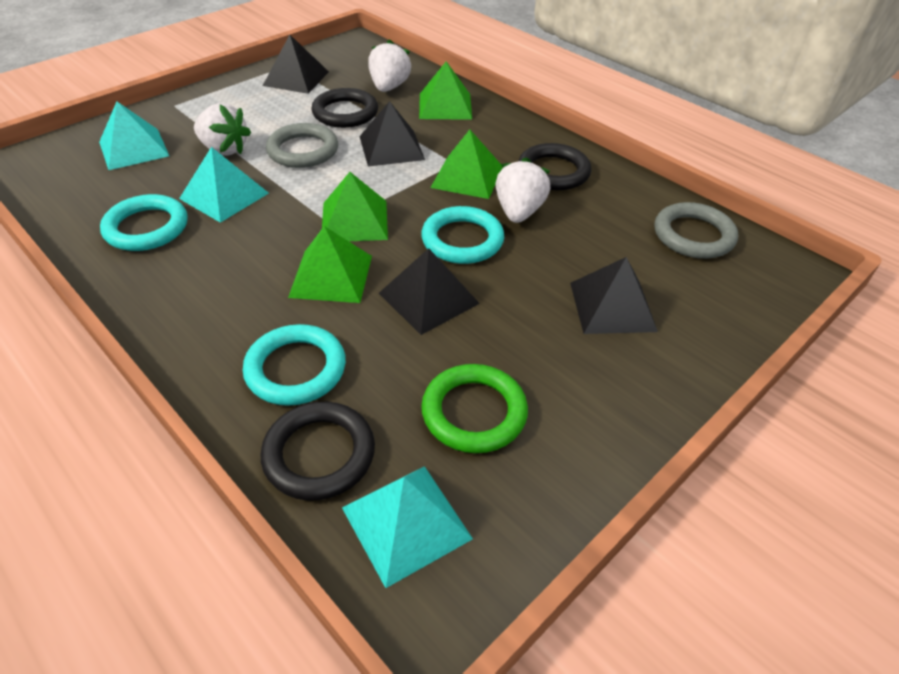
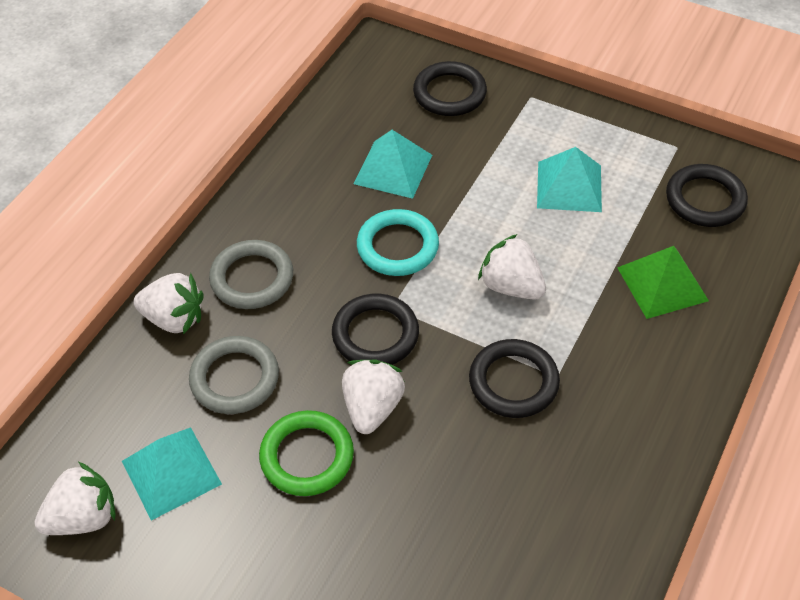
black pyramid: [263,35,329,94] [360,101,425,167] [379,248,480,335] [570,257,658,334] = 4 -> none = 0
black ring: [260,402,375,501] [311,88,378,128] [518,143,591,190] = 3 -> [332,294,419,365] [413,61,487,116] [469,339,560,418] [666,164,748,227] = 4
green pyramid: [288,226,372,303] [322,172,388,241] [419,61,472,120] [430,130,503,199] = 4 -> [617,246,709,319] = 1
turquoise ring: [100,194,188,251] [243,324,346,406] [421,206,504,264] = 3 -> [357,209,439,276] = 1
white strawberry: [194,103,251,155] [368,39,411,92] [495,157,550,223] = 3 -> [34,462,115,535] [133,273,204,335] [342,359,405,434] [478,234,546,300] = 4

